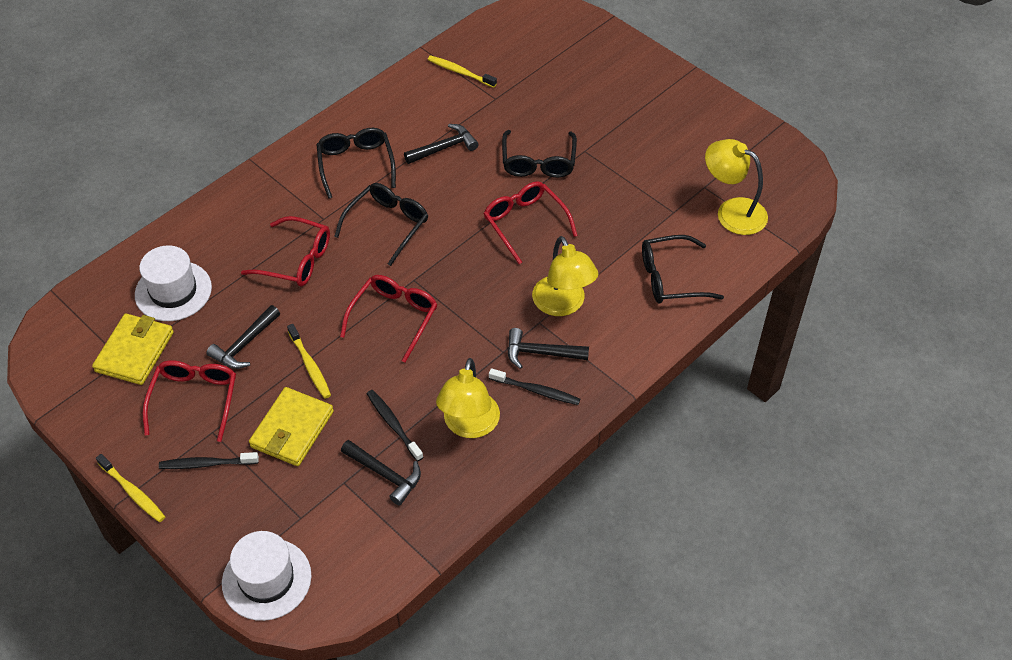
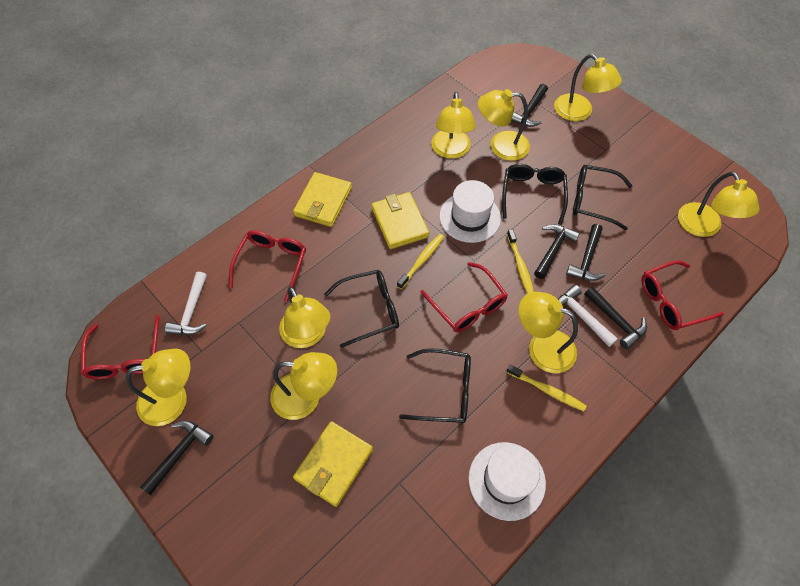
black hammer: [207,305,280,369] [341,440,421,505] [404,124,479,164] [507,328,589,369] = 4 -> [140,420,213,495] [511,84,548,127] [534,224,580,279] [566,224,606,281] [584,286,647,349] = 5
black toothbrush: [159,452,259,469] [367,390,424,462] [489,368,580,405] = 3 -> none = 0
white hammer: none = 0 -> [165,272,207,335] [558,285,618,347] = 2
yellow lamp: [436,358,500,438] [532,236,599,316] [705,139,768,235] = 3 -> [126,349,190,426] [270,352,337,420] [279,287,330,348] [431,92,476,159] [478,89,530,161] [519,292,578,373] [554,54,622,121] [678,171,760,237] = 8
yellow wallet: [92,314,174,385] [249,387,334,466] = 2 -> [293,172,352,227] [293,421,373,507] [371,192,429,249] = 3

